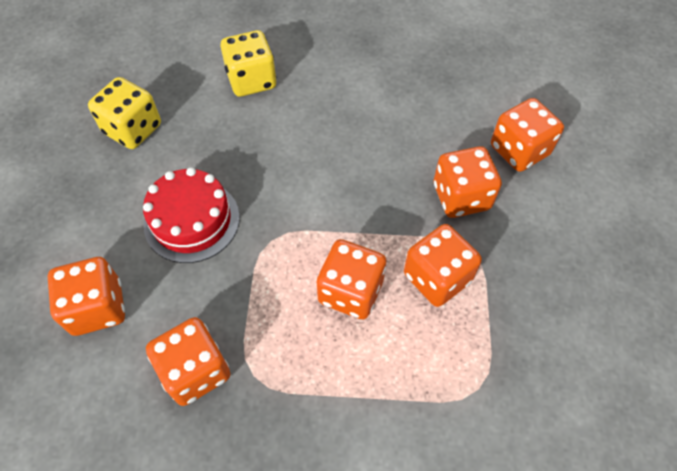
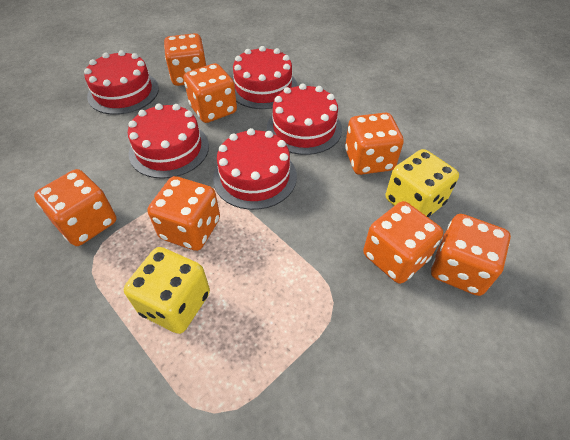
orange dice: [48,257,125,336] [146,317,231,406] [317,239,386,319] [404,224,482,307] [434,146,502,218] [491,98,564,172] = 6 -> [34,169,116,246] [148,176,220,251] [164,33,206,86] [184,63,237,123] [345,113,404,175] [363,201,443,284] [431,214,511,296] = 7
red cake: [143,167,240,263] = 1 -> [84,50,159,115] [128,103,209,179] [213,128,297,210] [233,46,298,109] [267,83,342,155] = 5

